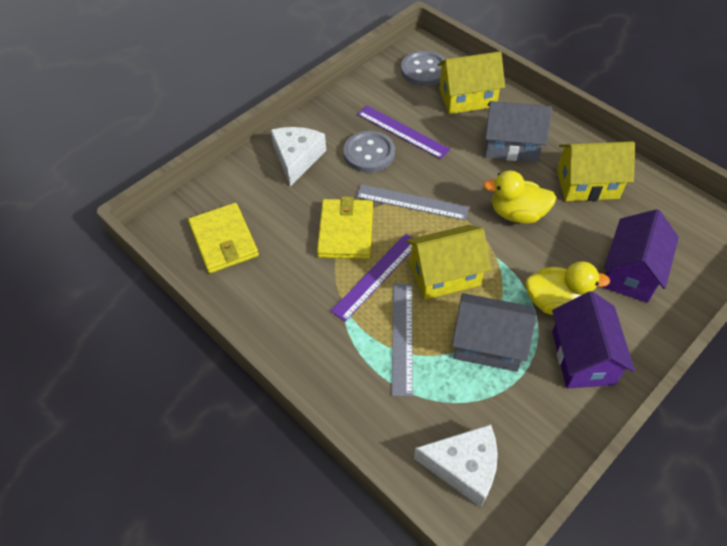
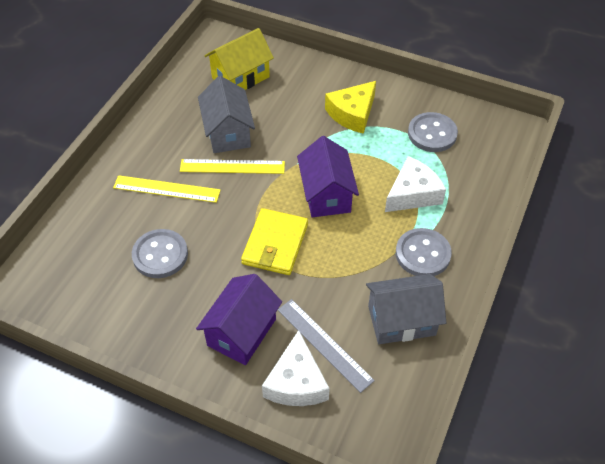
grey button: [343,131,395,173] [401,51,445,86] = 2 -> [132,229,188,278] [396,228,452,276] [408,112,458,152] = 3
grey ruler: [356,184,469,220] [392,283,413,397] = 2 -> [278,299,375,393] = 1
purple ruler: [331,234,412,322] [357,106,450,159] = 2 -> none = 0
yellow cheese: none = 0 -> [325,81,376,134] = 1
yellow duck: [483,170,556,224] [525,261,610,315] = 2 -> none = 0
yellow house: [406,225,491,300] [437,51,505,114] [557,142,635,201] = 3 -> [204,28,274,90] = 1
yellow ruler: none = 0 -> [113,175,221,203] [180,159,285,174] = 2
yellow wallet: [188,203,259,273] [317,196,373,259] = 2 -> [241,208,308,275] = 1

